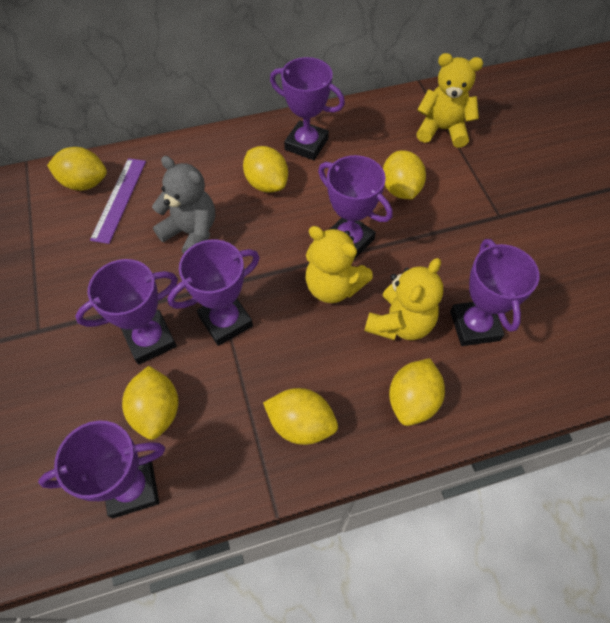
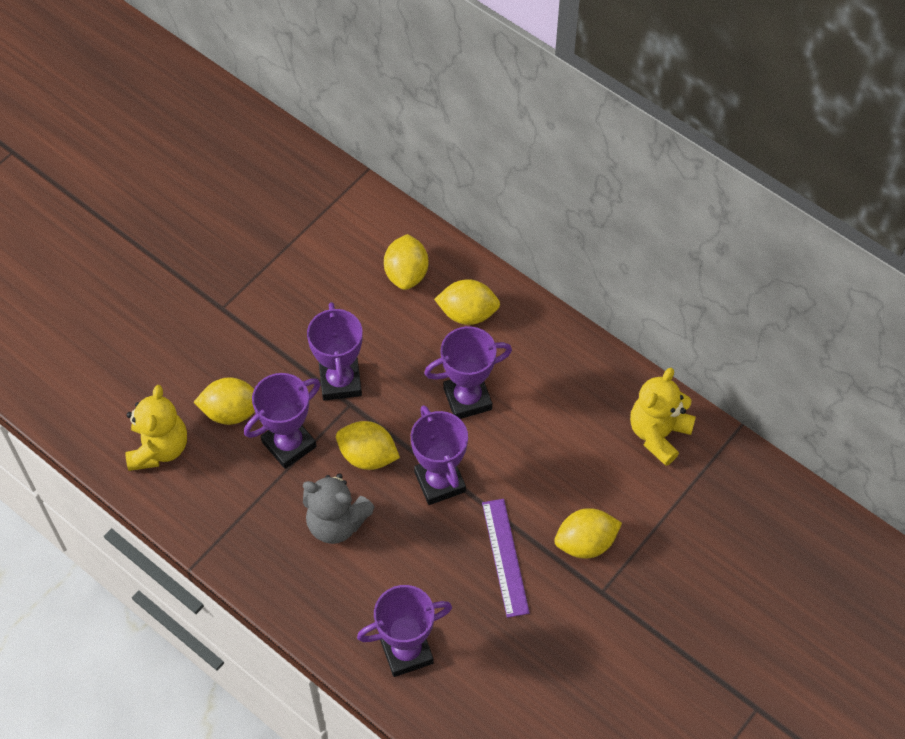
purple trophy: [38,421,165,518] [75,259,178,365] [168,240,260,346] [270,57,345,160] [318,155,392,259] [450,239,540,346] = 6 -> [244,373,320,469] [307,302,362,401] [357,585,452,677] [411,405,468,505] [424,326,512,419] = 5
yellow lemon: [47,147,107,191] [122,366,178,440] [243,146,288,193] [263,388,338,445] [383,150,426,199] [389,358,445,426] = 6 -> [194,377,255,425] [336,421,400,470] [384,234,429,290] [434,279,500,325] [555,508,622,559] = 5
yellow teddy bear: [305,226,373,303] [364,258,443,340] [416,53,483,148] = 3 -> [125,385,187,471] [630,368,696,466] = 2

